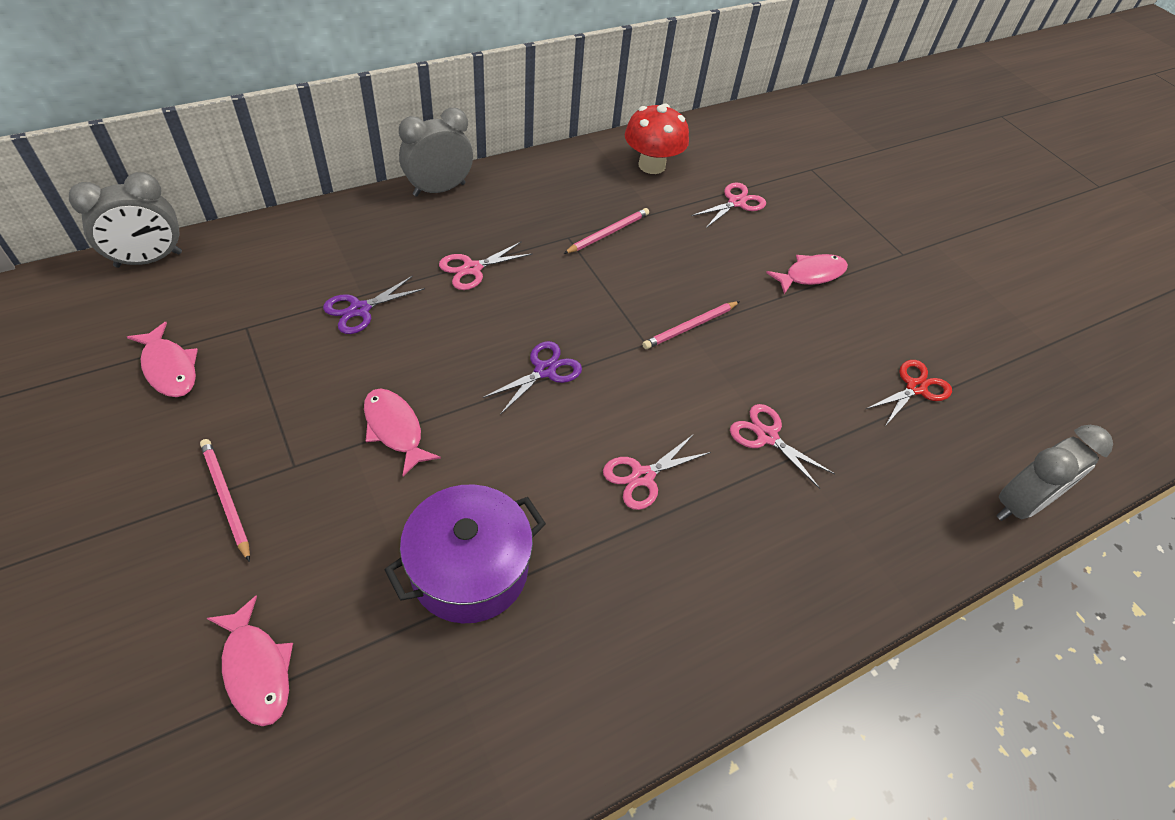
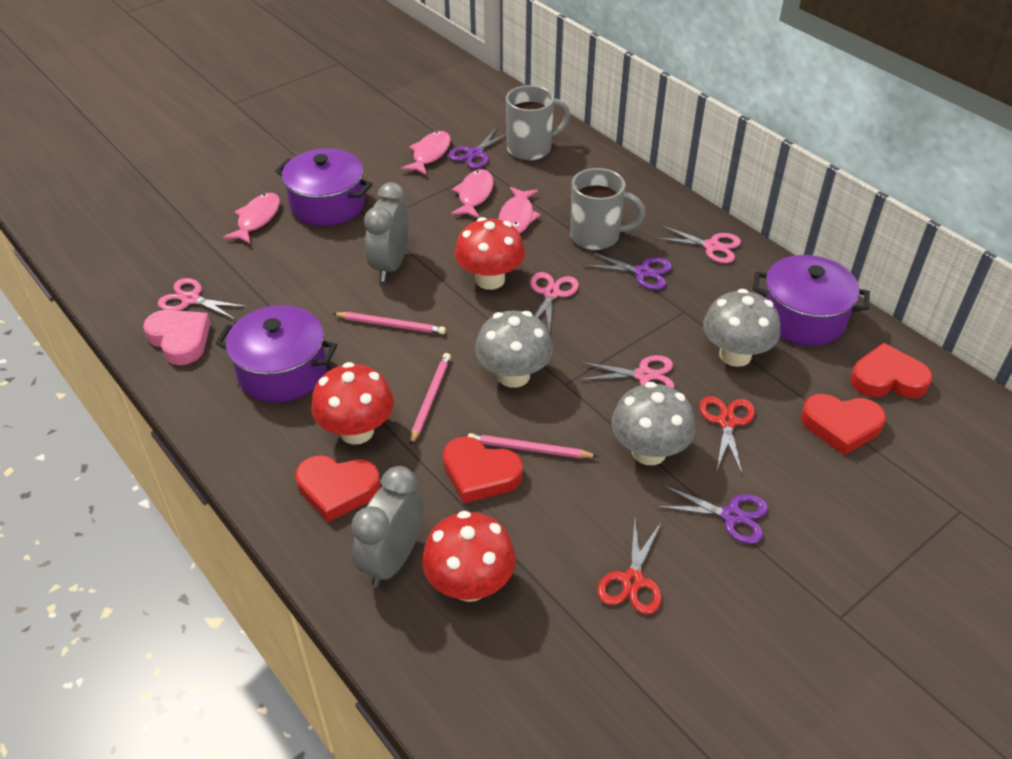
grey clock: [69,172,182,268] [399,108,473,197] [996,425,1113,521] = 3 -> [351,466,424,587] [364,182,409,282] = 2
grey mug: none = 0 -> [506,85,570,161] [570,168,645,250] = 2
grey mushroom: none = 0 -> [475,311,553,388] [612,382,695,465] [703,289,780,367] = 3
pink heart: none = 0 -> [143,310,211,365] = 1
purple pot: [384,484,546,623] = 1 -> [215,305,337,403] [275,148,372,226] [753,255,870,346] = 3
purple scissors: [323,276,425,334] [483,341,582,415] = 2 -> [448,127,507,169] [583,252,672,290] [657,485,768,544] = 3
red heart: none = 0 -> [295,455,380,522] [443,437,523,504] [801,394,886,455] [850,343,932,398] = 4
red mushroom: [625,103,689,174] = 1 -> [311,362,394,445] [422,511,516,602] [455,217,525,290] = 3
red scissors: [866,360,952,426] = 1 -> [597,520,662,615] [699,396,755,475] = 2

